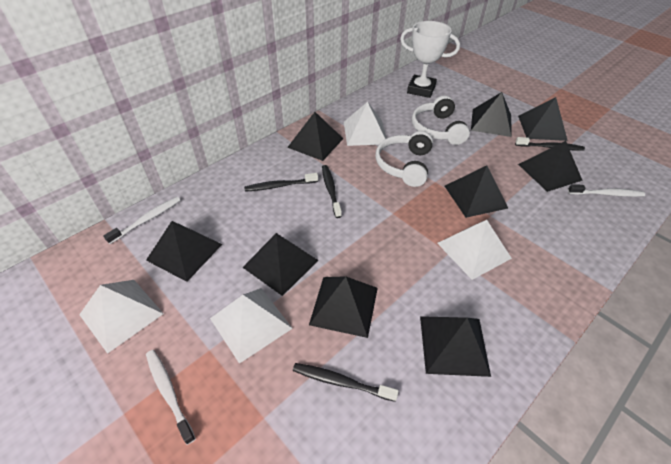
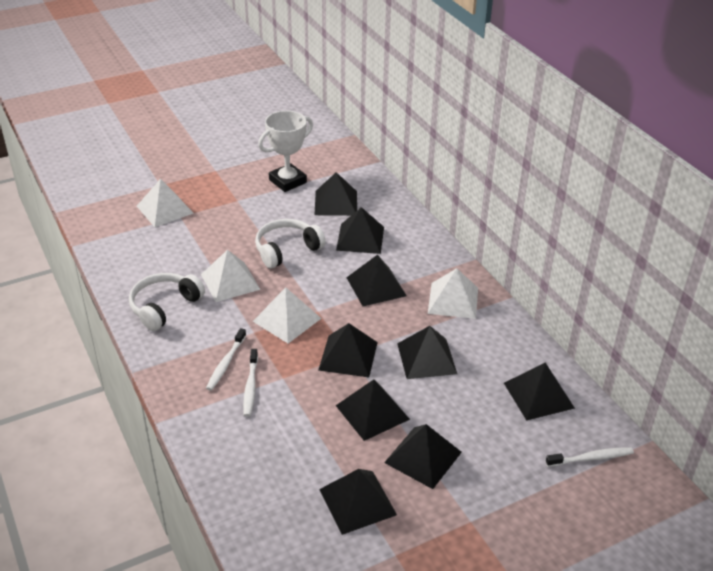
black toothbrush: [244,173,318,192] [293,363,399,402] [322,165,342,218] [515,137,585,151] = 4 -> none = 0

